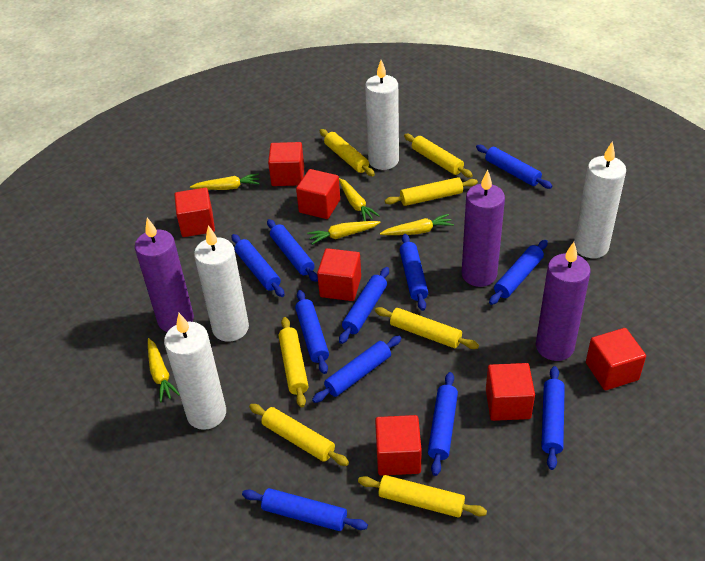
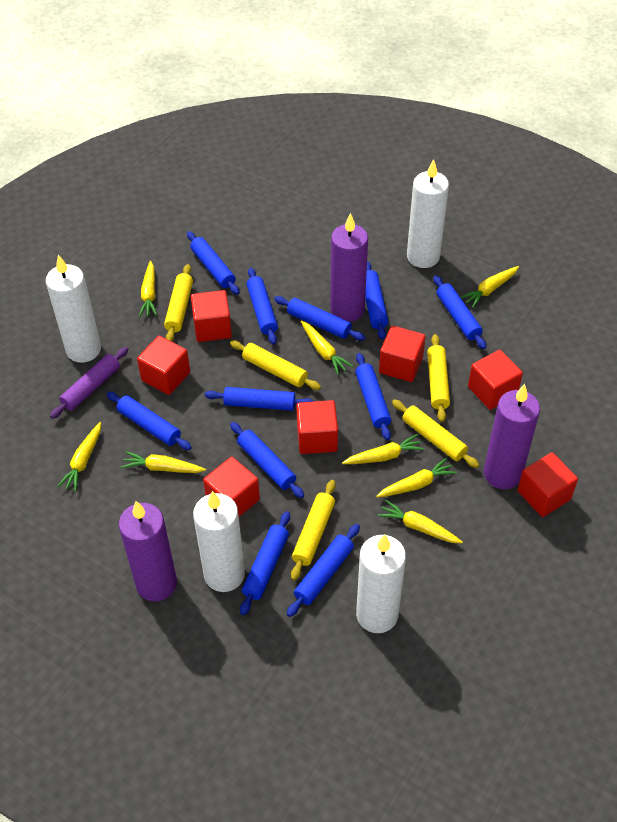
purple rolling pin: none = 0 -> [50,347,128,419] = 1
yellow carrot: [148,338,180,403] [190,173,260,190] [307,221,381,245] [339,178,380,221] [380,214,454,235] = 5 -> [57,422,101,492] [121,451,206,473] [139,261,157,317] [301,321,353,375] [342,434,425,464] [376,458,457,498] [378,500,463,543] [460,266,519,308] = 8
yellow rolling pin: [249,404,349,466] [279,317,308,408] [320,129,375,176] [358,475,487,518] [375,307,479,349] [385,177,478,206] [404,134,473,178] = 7 -> [164,264,193,342] [230,340,321,390] [291,480,336,581] [392,399,479,468] [427,334,450,422] = 5

